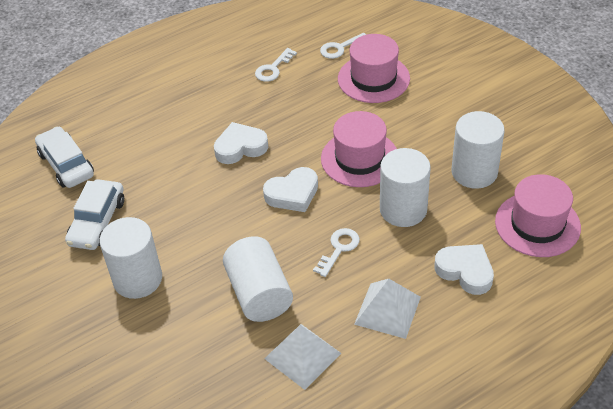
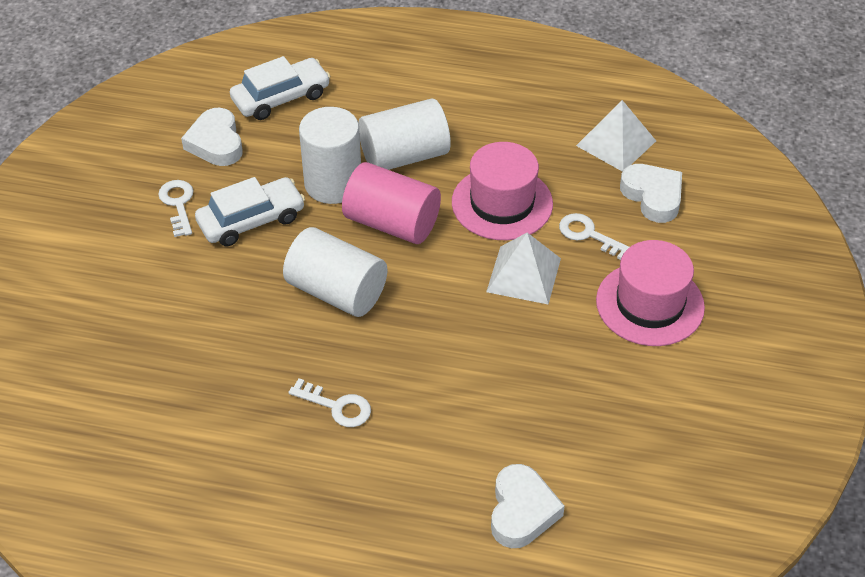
pink cylinder: none = 0 -> [342,162,441,244] = 1
pink hat: [321,111,397,187] [338,34,410,103] [495,174,581,257] = 3 -> [452,142,553,240] [596,240,705,346] = 2
white cylinder: [99,217,162,299] [223,236,293,322] [380,148,431,227] [451,111,505,189] = 4 -> [283,227,387,317] [299,107,361,204] [358,99,451,170] = 3

